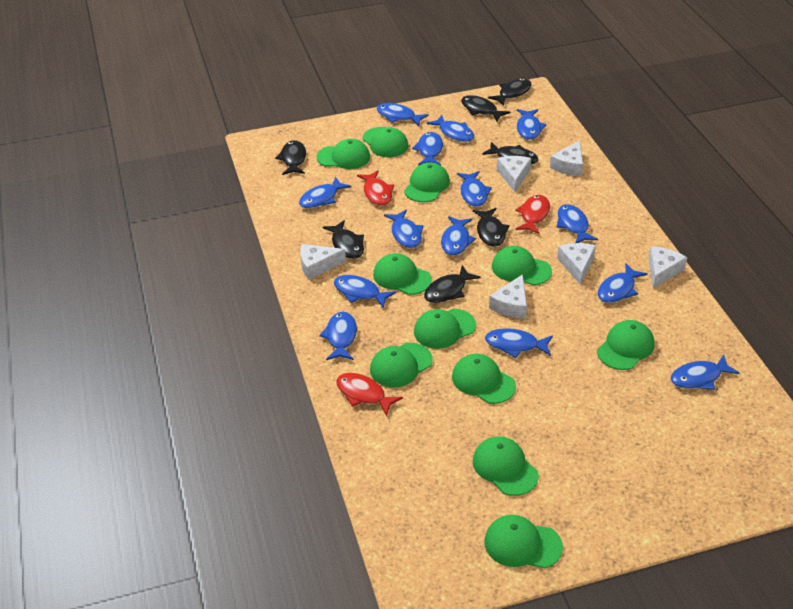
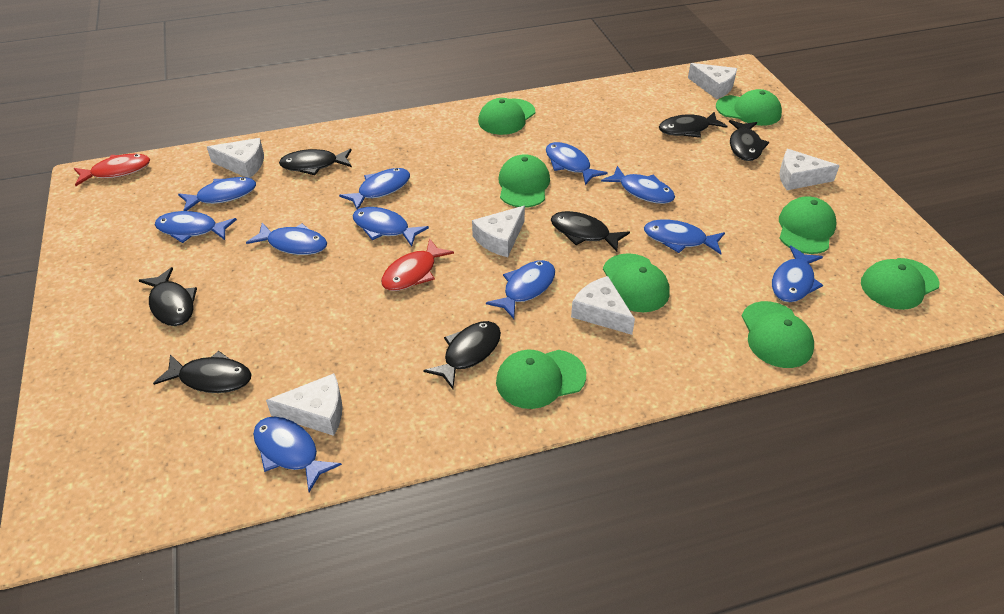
blue fish: [299,176,351,209] [319,312,357,360] [334,275,396,308] [377,103,429,126] [384,210,424,248] [412,132,443,165] [427,115,475,142] [441,216,476,256] [457,171,492,207] [485,328,553,358] [517,109,547,140] [556,204,598,243] [598,263,648,303] [670,355,740,390] = 14 -> [155,211,237,243] [178,177,256,211] [246,223,327,255] [253,417,342,492] [339,168,410,210] [353,207,429,247] [486,260,555,319] [546,142,608,185] [601,166,675,204] [644,219,725,255] [772,246,823,302] = 11
green cap: [316,139,370,169] [362,127,408,157] [370,343,432,387] [373,253,432,295] [404,163,450,202] [414,309,476,349] [452,354,516,404] [473,436,539,496] [484,515,563,568] [492,246,552,285] [597,320,655,370] = 11 -> [478,98,535,135] [496,350,586,409] [498,154,550,208] [603,253,670,312] [716,89,782,126] [742,301,814,368] [779,196,837,254] [861,258,939,310] = 8
red fish: [336,373,403,416] [357,170,394,206] [515,195,550,234] = 3 -> [74,154,150,186] [381,238,454,291] = 2

